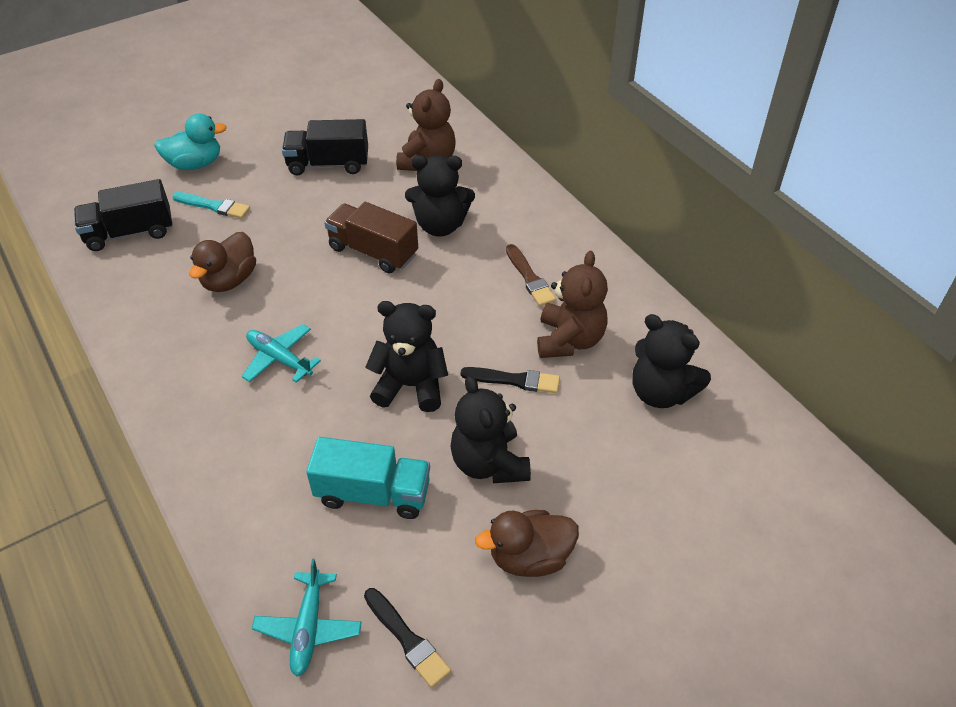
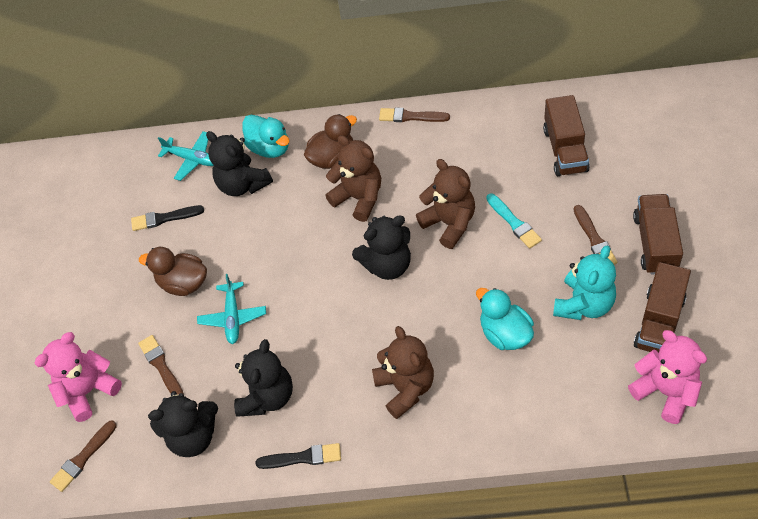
black truck: [74,179,173,251] [282,119,368,175] = 2 -> none = 0
brown brush: [506,244,556,306] = 1 -> [50,420,117,492] [138,335,184,395] [379,107,450,122] [574,205,617,265] = 4
brown teddy bear: [396,79,456,171] [537,251,608,358] = 2 -> [325,135,381,222] [372,326,434,419] [416,159,475,249] = 3
brown truck: [324,202,418,273] = 1 -> [543,95,590,176] [633,194,683,275] [634,262,691,352] = 3
pink teddy bear: none = 0 -> [34,332,122,422] [628,330,707,424] = 2
turquoise duck: [154,114,227,170] = 1 -> [242,115,290,158] [476,288,534,350] = 2
turquoise teddy bear: none = 0 -> [553,245,616,320] = 1
turquoise truck: [306,437,430,519] = 1 -> none = 0

